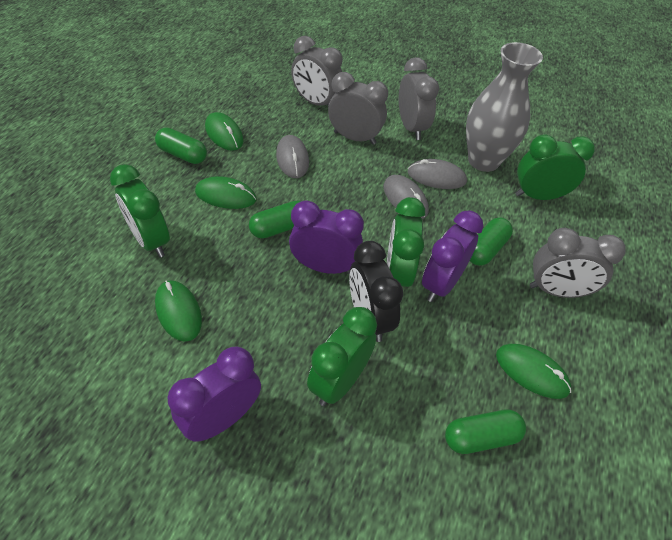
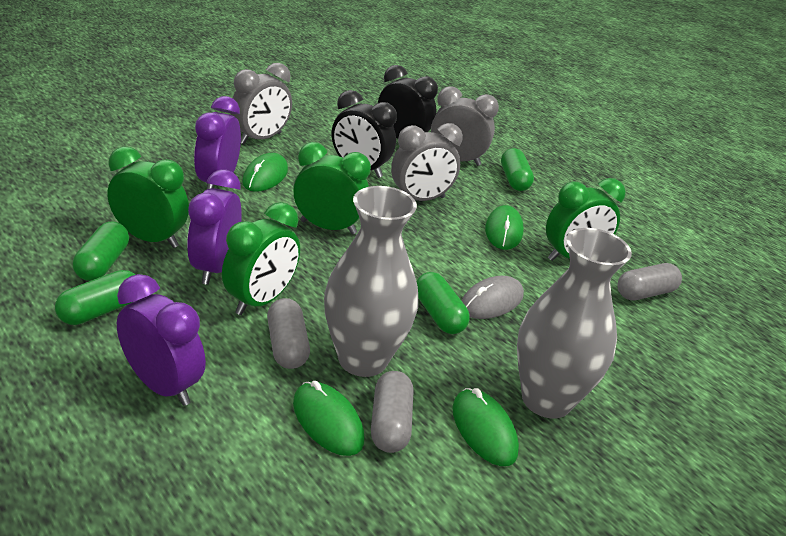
black clock: [349,241,403,342] = 1 -> [332,90,397,178] [378,65,438,139] = 2
grey capsule: none = 0 -> [267,298,310,369] [371,371,413,453] [617,263,682,300] = 3
grey clock: [291,36,343,106] [328,72,388,145] [399,57,439,140] [530,228,626,298] = 4 -> [231,63,292,144] [391,123,463,201] [431,86,499,166] = 3
grey mouse: [276,135,309,178] [383,175,429,219] [408,159,467,189] = 3 -> [461,276,524,319] = 1
grey vase: [466,42,543,172] = 1 -> [324,186,418,377] [517,228,632,419] = 2

